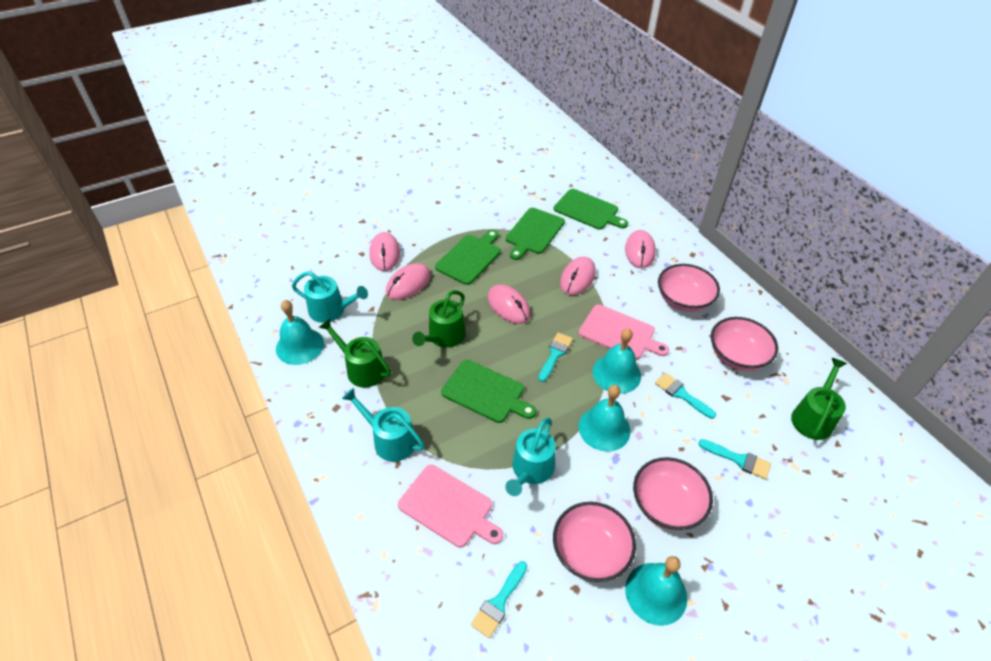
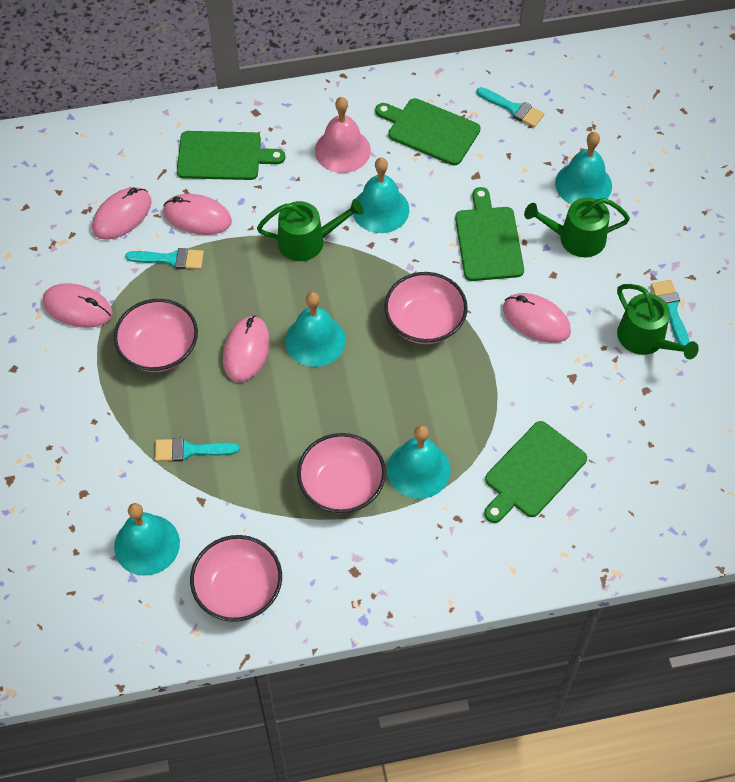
pink bell: none = 0 -> [315,97,371,173] = 1
pink cutting board: [398,465,503,548] [578,305,669,359] = 2 -> none = 0
turquoise bell: [276,300,324,365] [579,385,630,452] [593,328,641,394] [625,556,687,626] = 4 -> [114,503,180,576] [285,292,345,367] [353,157,409,233] [387,425,451,499] [555,132,612,204] = 5
turquoise watering can: [292,271,368,323] [342,388,425,462] [505,418,555,496] = 3 -> none = 0

